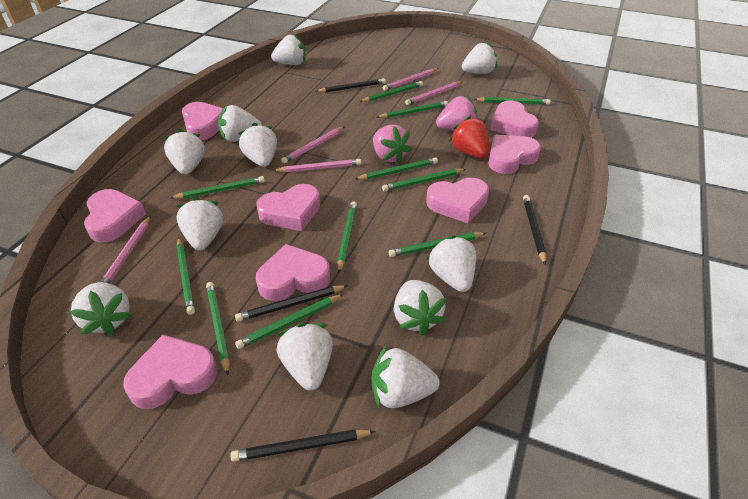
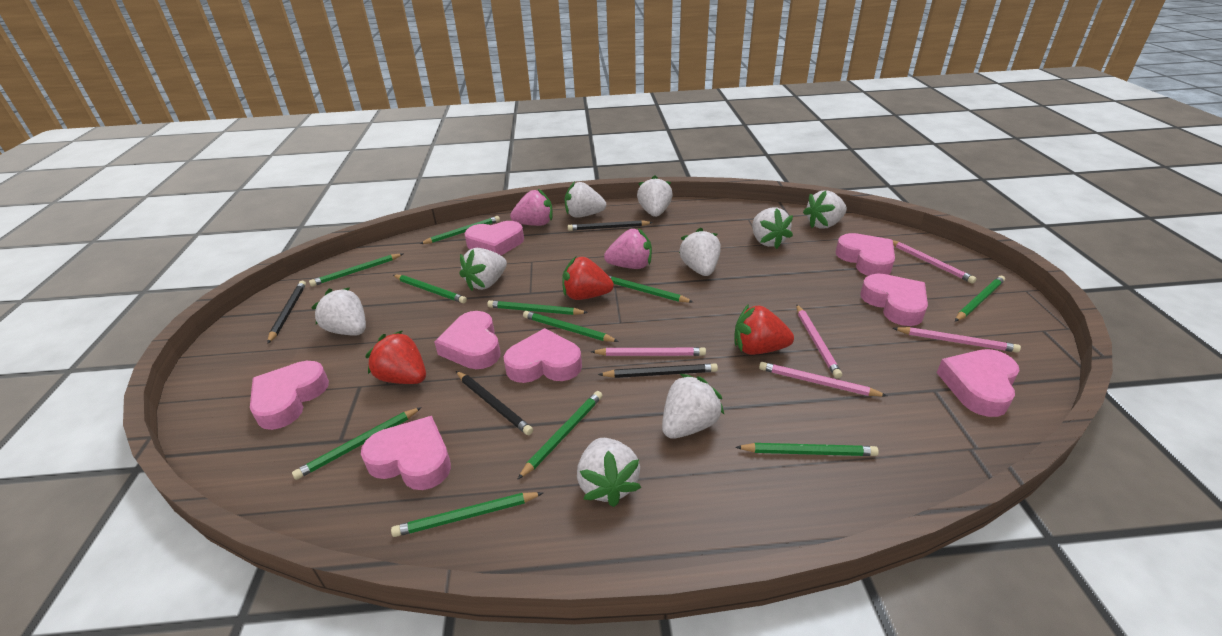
red strawberry: [449,116,489,158] = 1 -> [365,330,426,384] [562,257,614,300] [734,304,794,355] = 3
white strawberry: [70,282,132,335] [164,129,205,175] [176,197,223,250] [218,105,262,142] [238,123,277,167] [271,34,306,65] [277,323,333,391] [371,346,440,409] [394,280,446,335] [427,235,476,292] [462,42,497,74] = 11 -> [311,287,366,336] [460,248,507,291] [565,182,606,218] [577,438,641,507] [637,176,673,217] [662,374,724,439] [679,228,721,276] [752,208,793,249] [803,190,847,229] = 9

